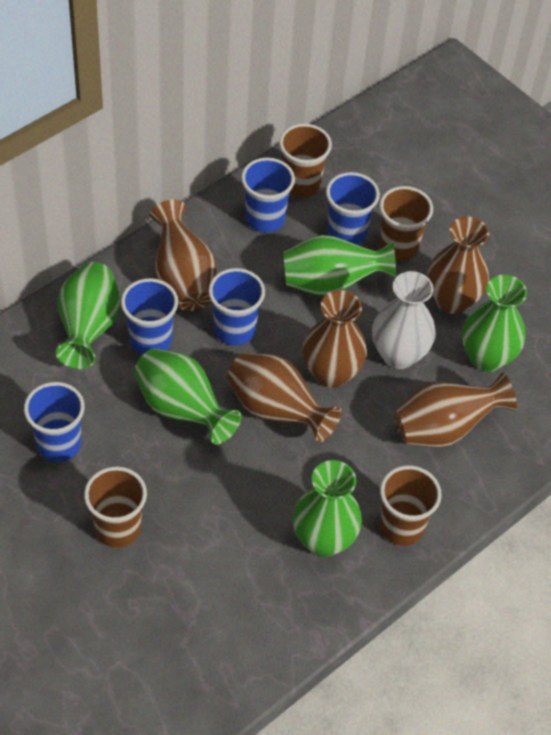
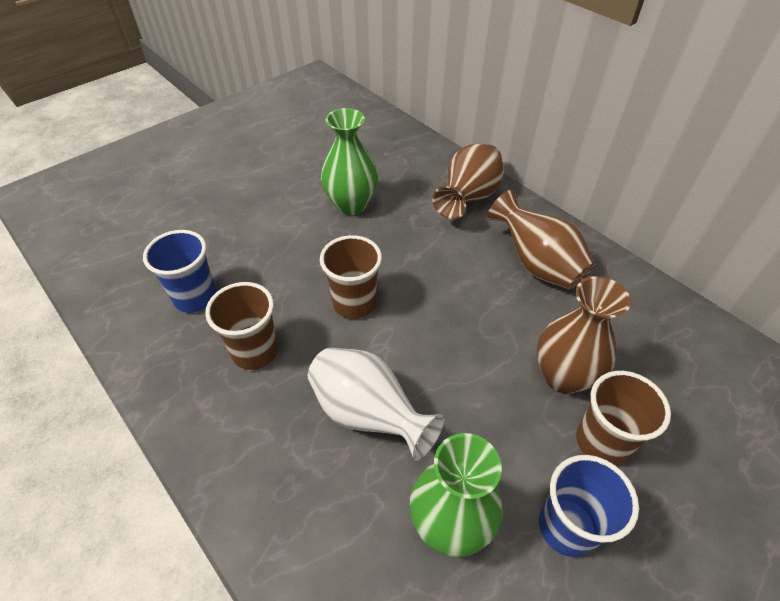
blue cup: [24,382,85,462] [121,278,178,355] [208,268,265,345] [241,158,295,232] [326,172,380,245] = 5 -> [143,230,217,313] [539,455,639,557] = 2
brown cup: [84,467,147,548] [279,124,332,198] [379,186,433,261] [379,465,442,546] = 4 -> [205,282,278,370] [320,235,382,319] [576,371,671,466] = 3
brown vase: [149,199,217,311] [227,352,341,442] [303,290,367,388] [393,372,517,448] [427,216,489,314] = 5 -> [432,144,503,219] [487,190,595,289] [537,276,631,394] = 3
green vase: [56,262,121,369] [134,348,241,445] [284,235,396,296] [293,460,362,557] [462,275,527,372] = 5 -> [321,108,378,215] [410,433,502,557] = 2

